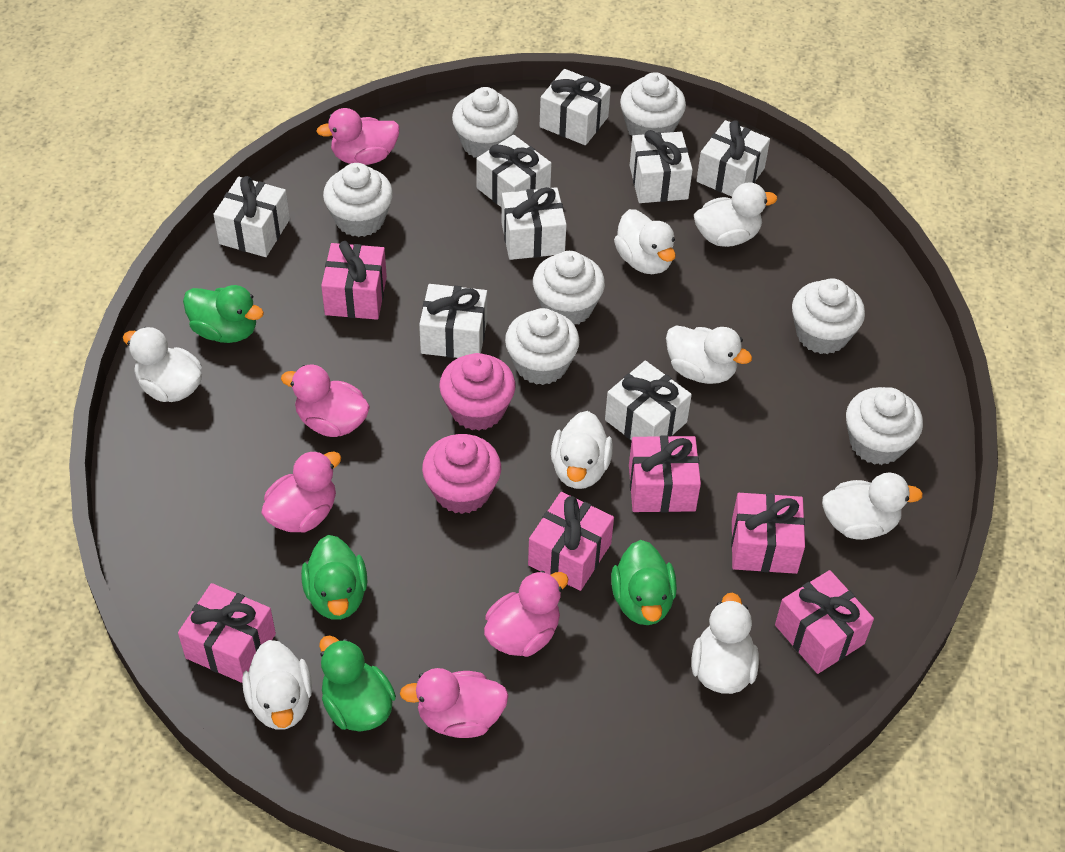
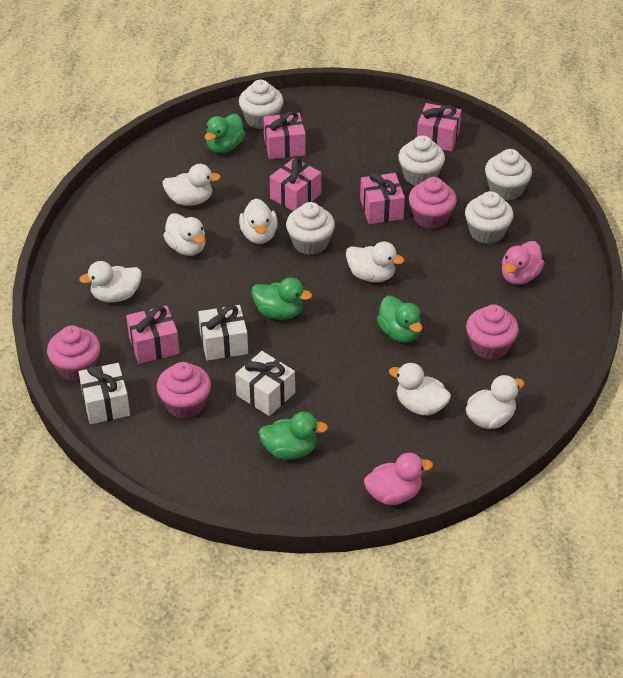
pink cupcake: [422,434,501,514] [439,353,515,431] = 2 -> [47,326,100,381] [157,362,211,419] [409,177,457,229] [466,304,519,360] = 4
pink duck: [261,450,341,533] [281,365,370,437] [316,108,400,165] [400,668,509,738] [484,571,569,657] = 5 -> [364,453,433,505] [502,241,544,285] = 2
pink gift: [178,583,276,683] [321,241,387,320] [528,492,614,591] [629,435,701,512] [731,493,805,574] [775,570,874,674] = 6 -> [126,306,180,364] [263,111,306,159] [270,158,321,211] [360,173,405,224] [417,103,461,151] = 5
white cupcake: [323,163,393,237] [452,87,519,158] [505,308,580,385] [533,251,605,325] [620,72,686,136] [792,278,865,354] [846,387,923,465] = 7 -> [239,80,283,129] [286,202,335,255] [398,135,445,185] [465,191,513,244] [485,149,532,200] = 5
white duck: [123,327,202,402] [242,640,312,730] [551,411,613,489] [614,209,676,274] [666,325,752,384] [692,593,759,694] [694,182,777,247] [822,472,923,540] = 8 -> [79,261,142,302] [162,164,221,206] [163,213,206,256] [239,198,278,244] [346,242,405,282] [389,363,451,415] [466,375,525,429] = 7
white gift: [213,176,290,257] [419,284,487,358] [476,135,552,207] [501,187,567,260] [540,69,611,145] [605,361,692,440] [630,130,693,203] [697,120,770,197] = 8 -> [79,363,130,424] [198,305,248,361] [235,351,295,416] = 3

